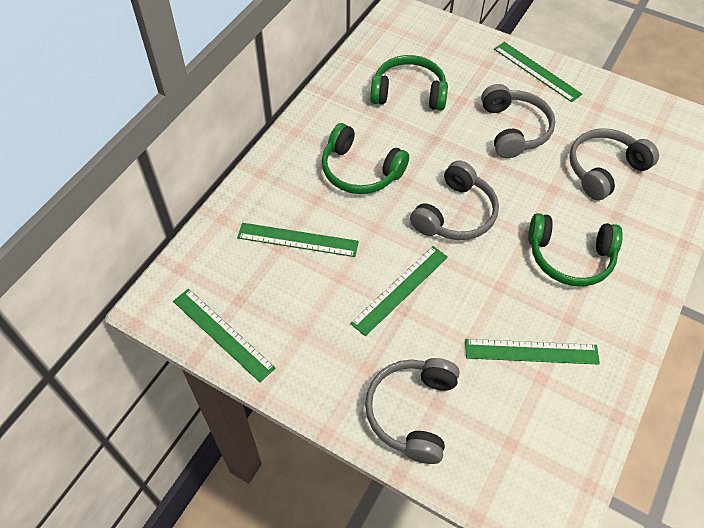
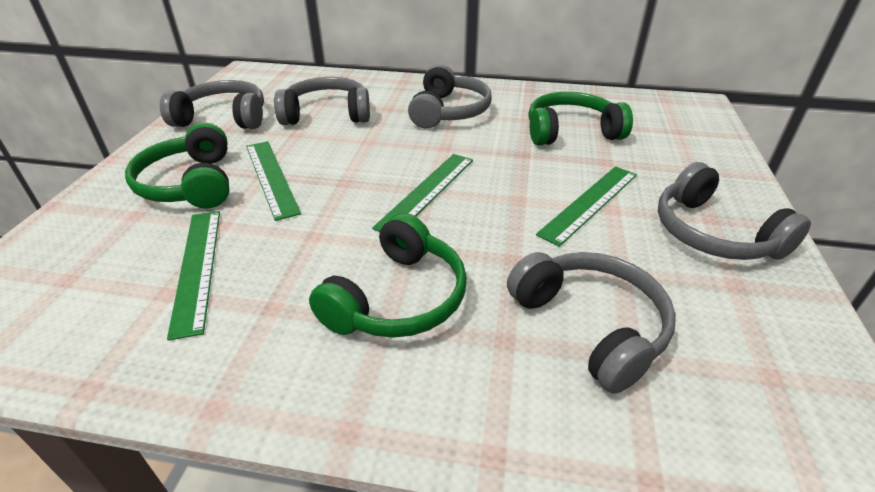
green ruler: [173,289,275,382] [237,223,359,257] [350,246,448,336] [465,339,600,365] [494,42,582,102] = 5 -> [167,211,220,340] [246,141,301,221] [372,154,473,232] [536,166,637,247] = 4
grey headphones: [365,358,459,464] [410,160,499,240] [481,84,555,158] [569,128,659,200] = 4 -> [160,80,264,129] [274,77,370,125] [408,64,492,128] [507,252,676,393] [658,162,811,260] = 5

